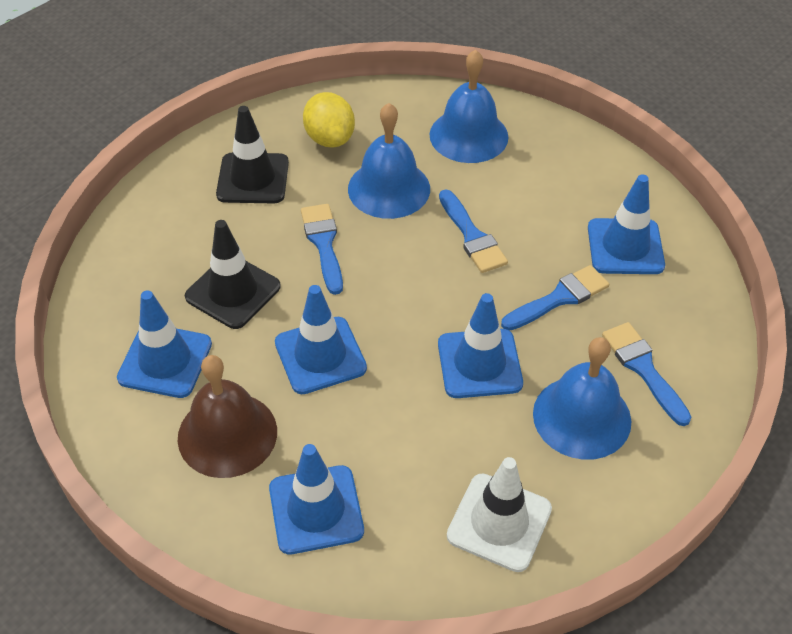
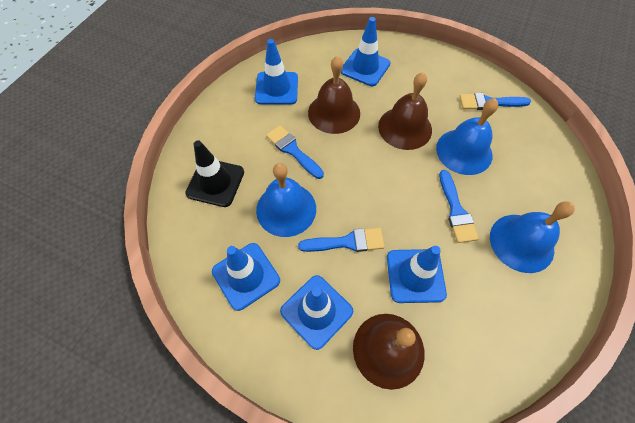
black traffic cone: [185,220,281,329] [216,106,289,203] = 2 -> [185,141,244,207] = 1
brown bell: [178,355,277,478] = 1 -> [308,55,360,134] [353,314,425,390] [378,72,432,150] = 3
white traffic cone: [447,457,552,572] = 1 -> none = 0
yellow lemon: [303,92,355,148] = 1 -> none = 0

